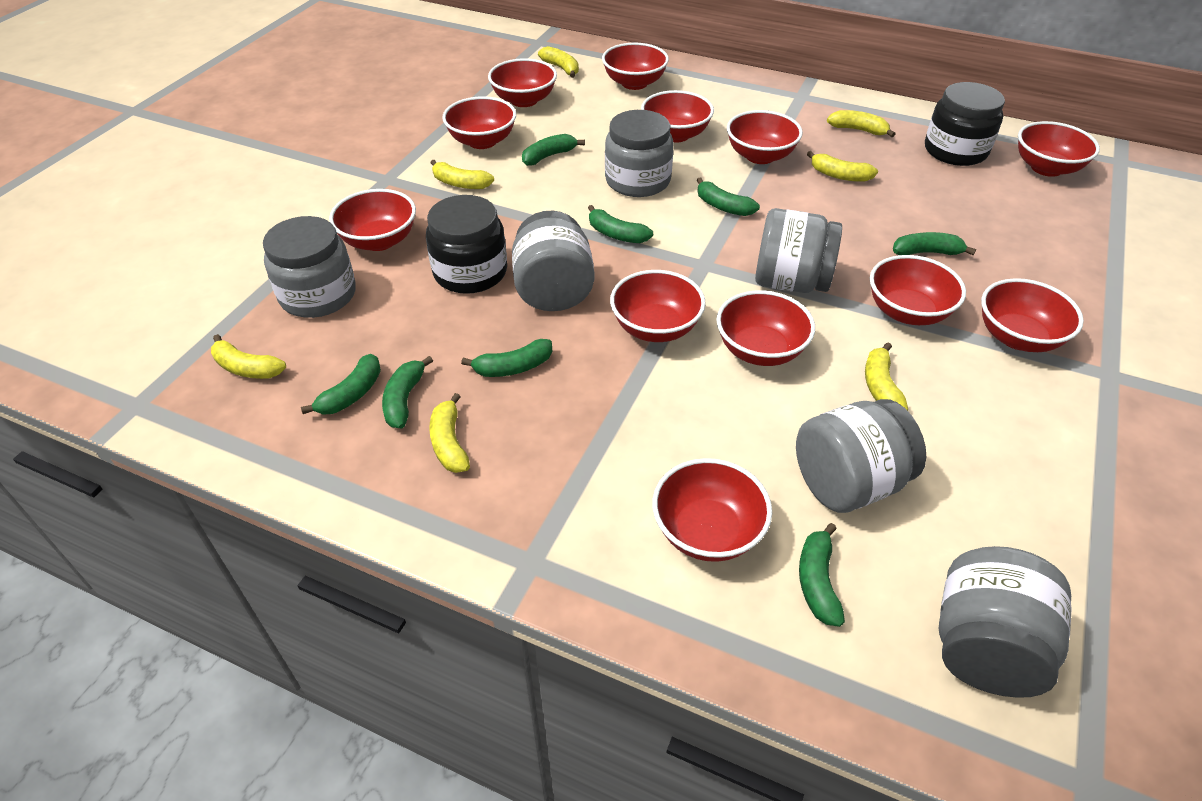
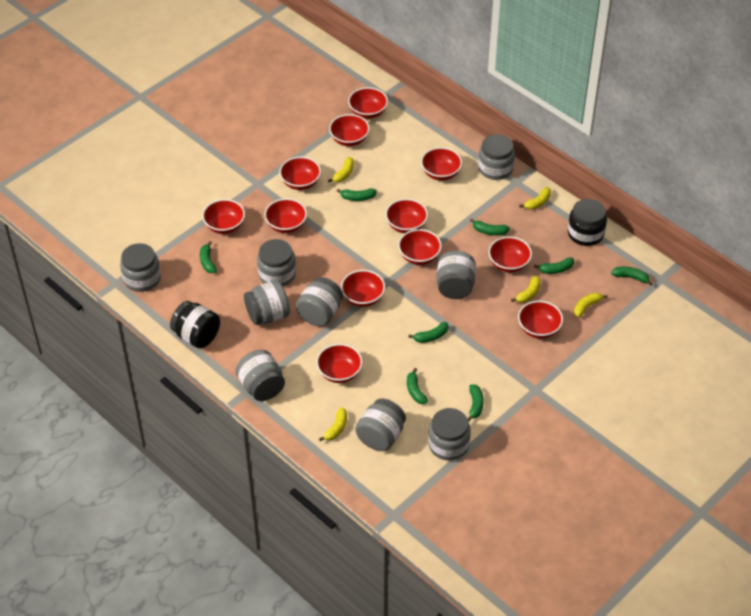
grey jar: [263,216,356,318] [512,211,594,311] [605,110,674,197] [755,208,842,293] [796,399,926,513] [939,546,1072,698] = 6 -> [120,243,161,292] [236,350,285,401] [244,280,290,325] [257,239,296,286] [296,277,343,326] [355,398,406,451] [428,408,471,460] [437,251,476,299] [478,134,515,180] = 9
yellow banana: [211,334,286,379] [429,393,470,473] [430,160,494,189] [538,46,579,78] [807,151,878,182] [827,110,895,137] [865,342,908,411] = 7 -> [319,407,347,441] [328,157,354,182] [511,276,541,303] [519,187,551,210] [574,292,608,317] = 5

